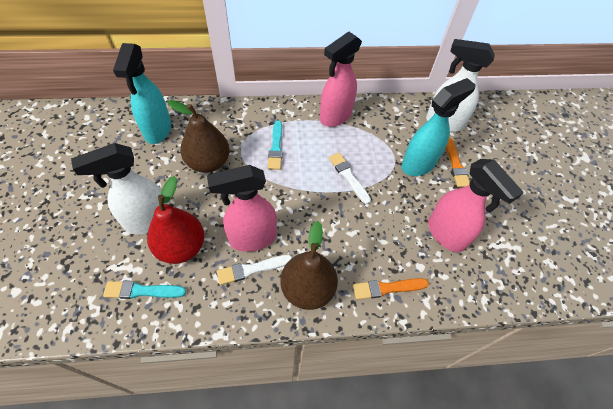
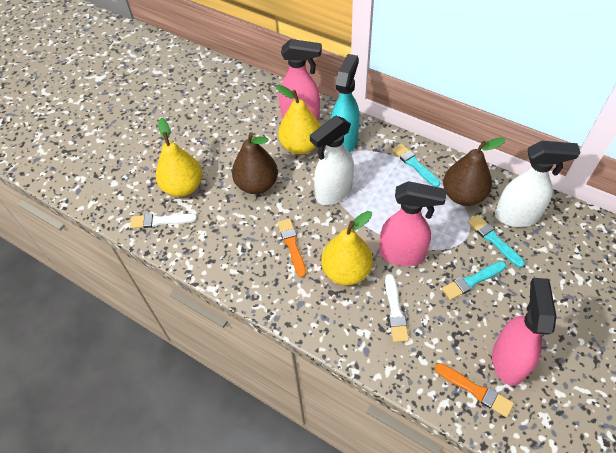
red pear: [147,176,205,264] = 1 -> none = 0
turquoise brush: [103,281,186,299] [267,121,282,170] = 2 -> [392,144,440,187] [442,261,506,300] [468,215,525,268] = 3
turquoise spray bottle: [113,43,171,144] [401,78,476,176] = 2 -> [331,54,360,153] = 1
yellow pear: none = 0 -> [156,118,202,197] [276,85,321,154] [321,211,373,285] = 3

